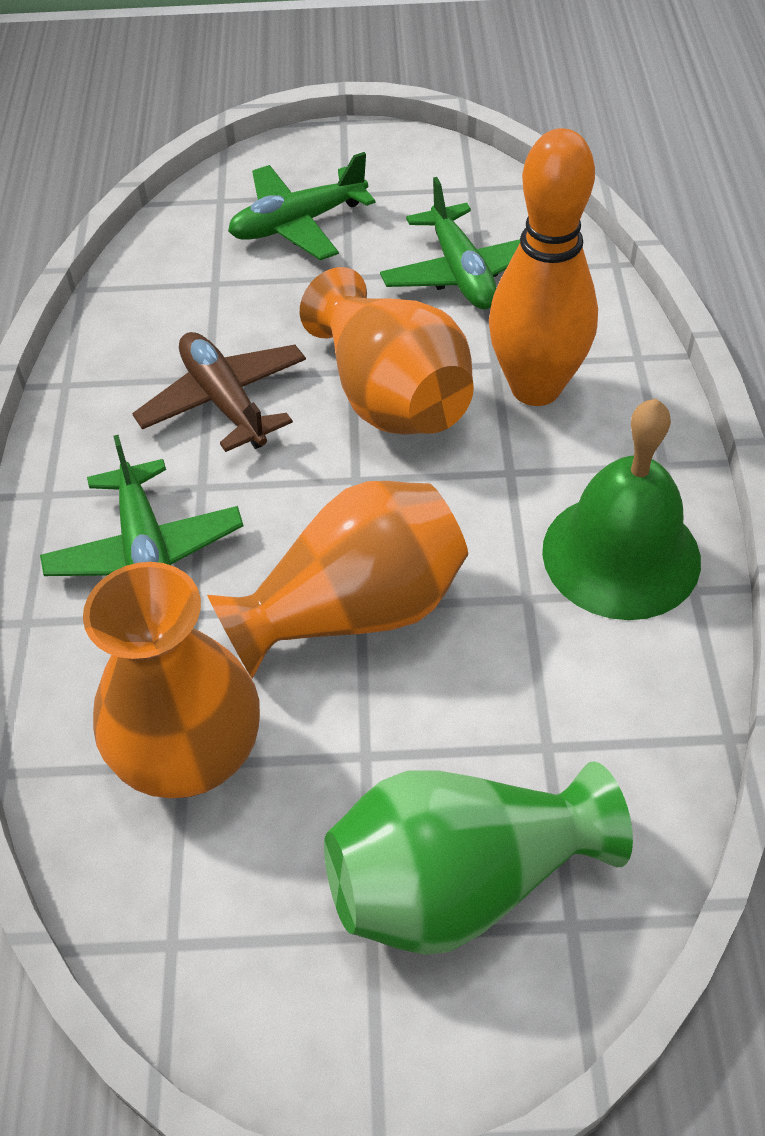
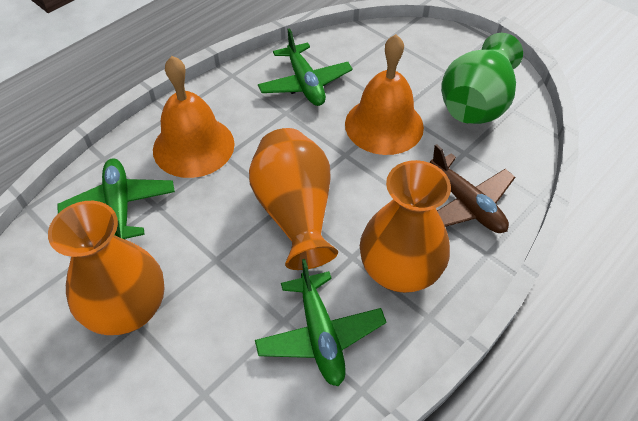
green bell: [542,398,701,620] = 1 -> none = 0
orange bell: none = 0 -> [153,56,235,178] [345,34,424,155] = 2
orange bowling pin: [489,128,598,406] = 1 -> none = 0

